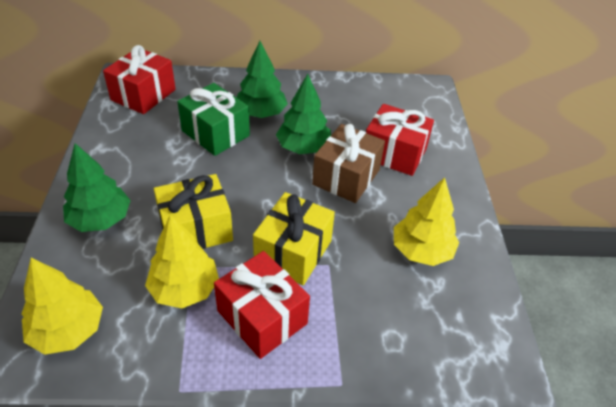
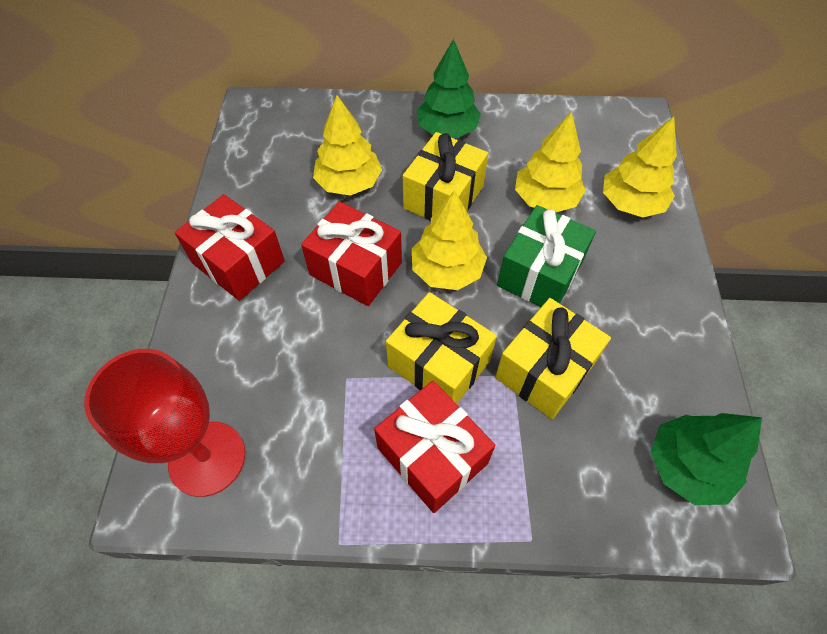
brown gift: [312,124,385,203] = 1 -> none = 0
green tree: [63,143,131,232] [237,41,288,118] [276,74,331,154] = 3 -> [417,39,481,138] [651,413,762,505] = 2
red goblet: none = 0 -> [84,349,245,497] = 1
yellow gift: [154,174,233,249] [253,192,335,285] = 2 -> [386,292,497,404] [403,132,488,221] [495,298,611,419] = 3
yellow tree: [22,258,103,355] [145,215,219,308] [394,177,459,266] = 3 -> [313,95,382,196] [412,190,487,290] [515,112,586,213] [603,117,677,217] = 4

